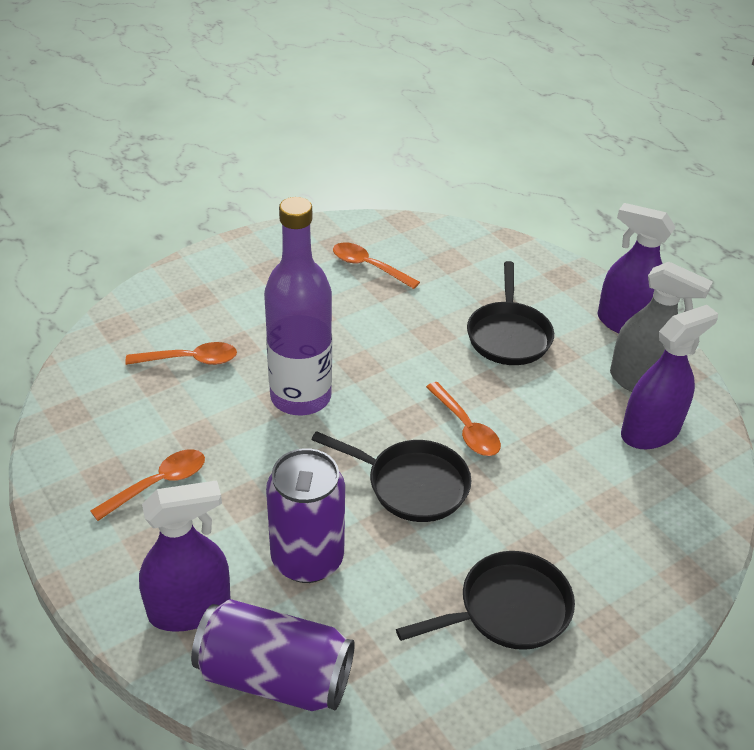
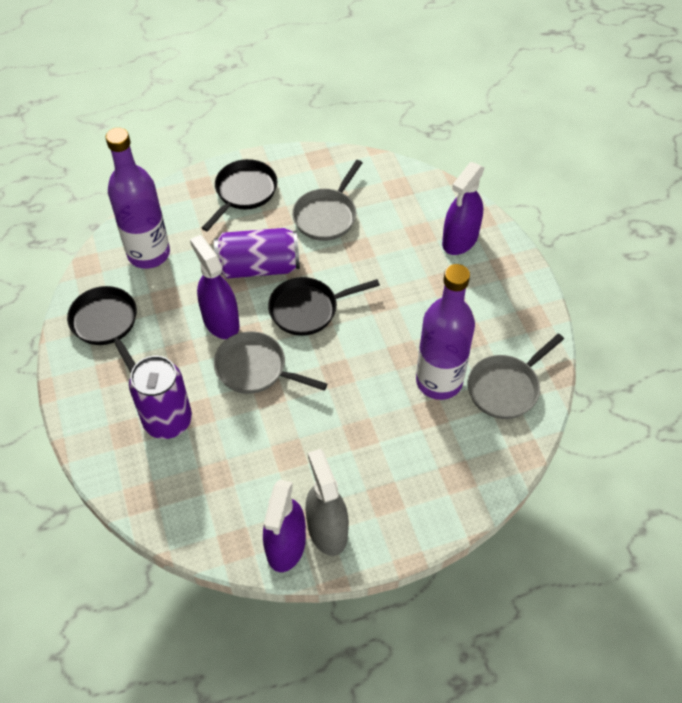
grey pan: none = 0 -> [214,331,327,394] [292,160,363,241] [467,333,564,419] = 3
orange spoon: [90,449,205,521] [125,342,237,365] [333,243,420,289] [426,382,501,456] = 4 -> none = 0
purple bottle: [264,197,332,415] = 1 -> [106,128,170,269] [416,264,475,400] = 2

